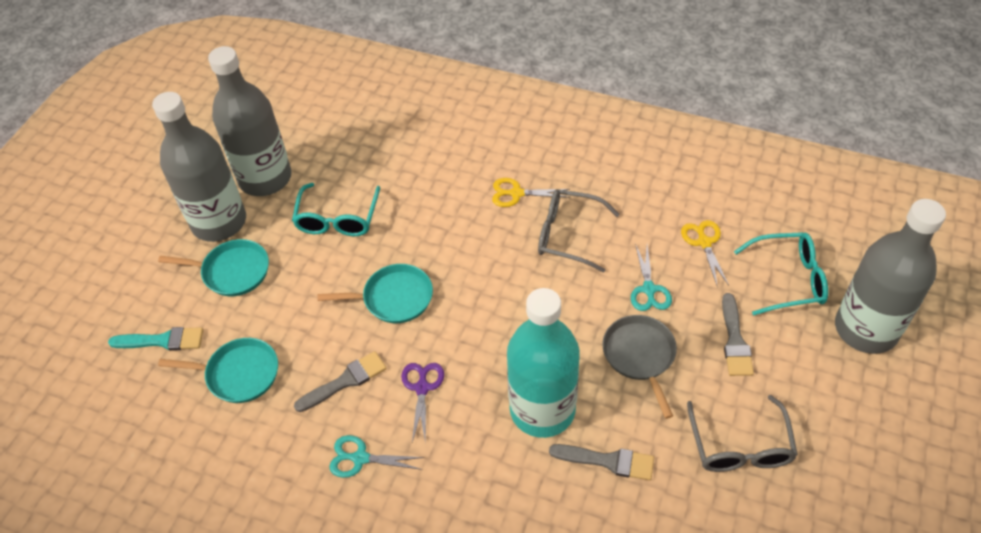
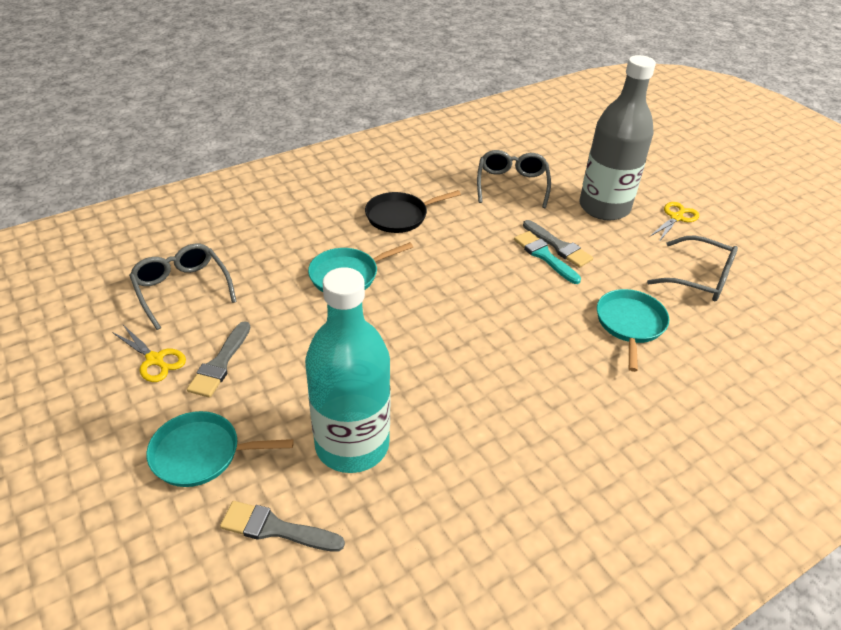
black pan: none = 0 -> [365,190,461,233] = 1
grey bottle: [152,92,246,242] [208,46,292,196] [835,199,946,354] = 3 -> [579,55,656,220] = 1
grey glasses: [538,189,620,273] [687,395,798,472] = 2 -> [129,243,237,330] [477,150,551,208] [647,235,738,301] = 3
grey pan: [602,315,677,419] = 1 -> none = 0
purple scissors: [401,363,444,444] = 1 -> none = 0
turquoise glasses: [292,183,380,236] [734,232,828,316] = 2 -> none = 0
turquoise scissors: [329,435,425,478] [631,244,672,311] = 2 -> none = 0

